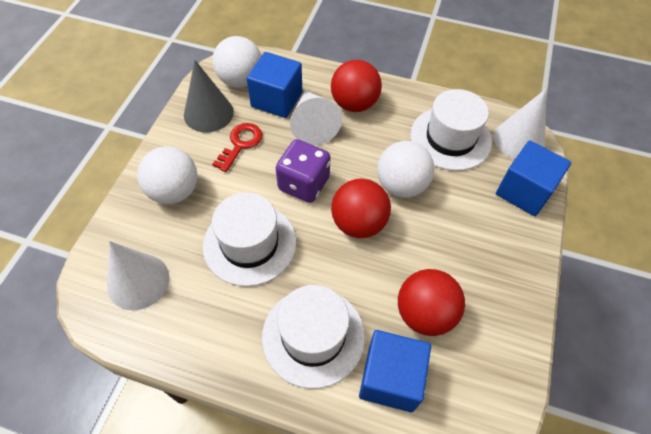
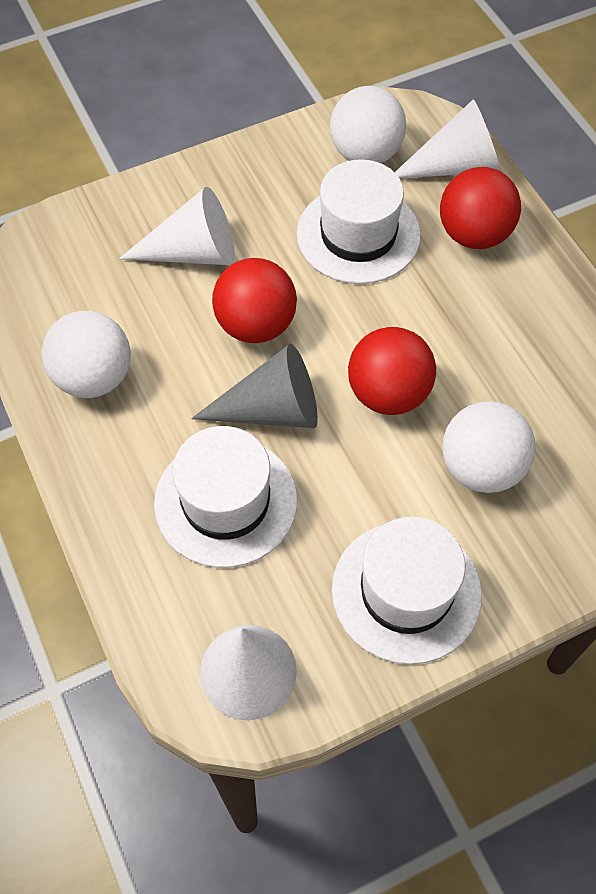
blue cube: [247,52,302,118] [359,330,431,412] [496,141,571,216] = 3 -> none = 0
purple dice: [276,139,330,203] = 1 -> none = 0
red key: [212,123,262,172] = 1 -> none = 0

